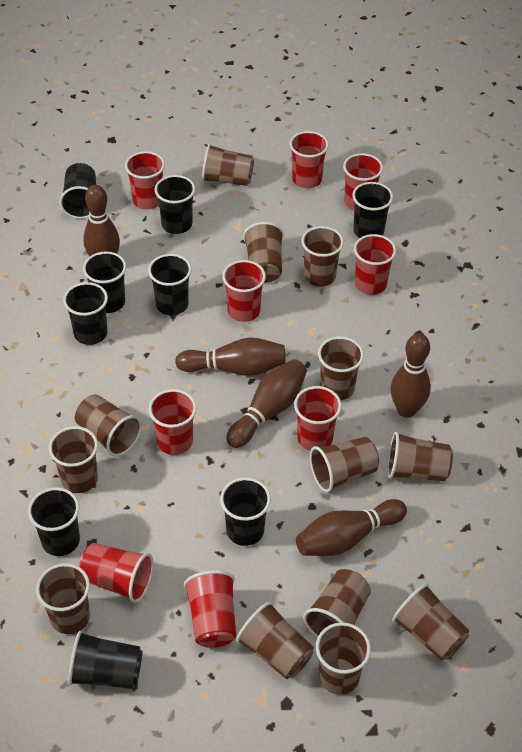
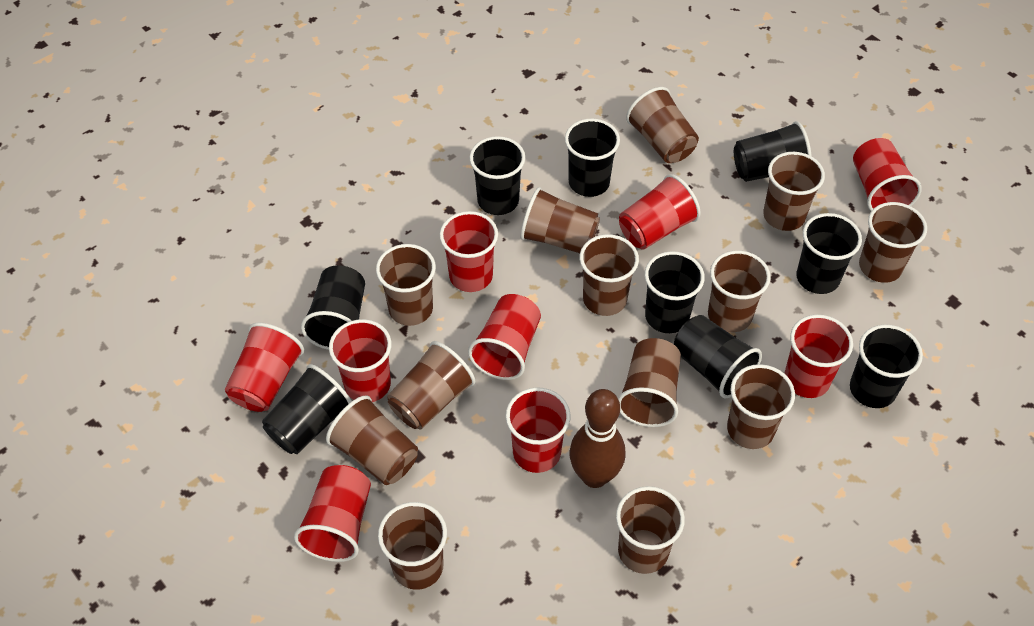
brown bowling pin: [83,185,120,257] [175,338,286,376] [226,359,307,448] [296,499,407,556] [390,333,431,418] = 5 -> [569,389,625,488] = 1

